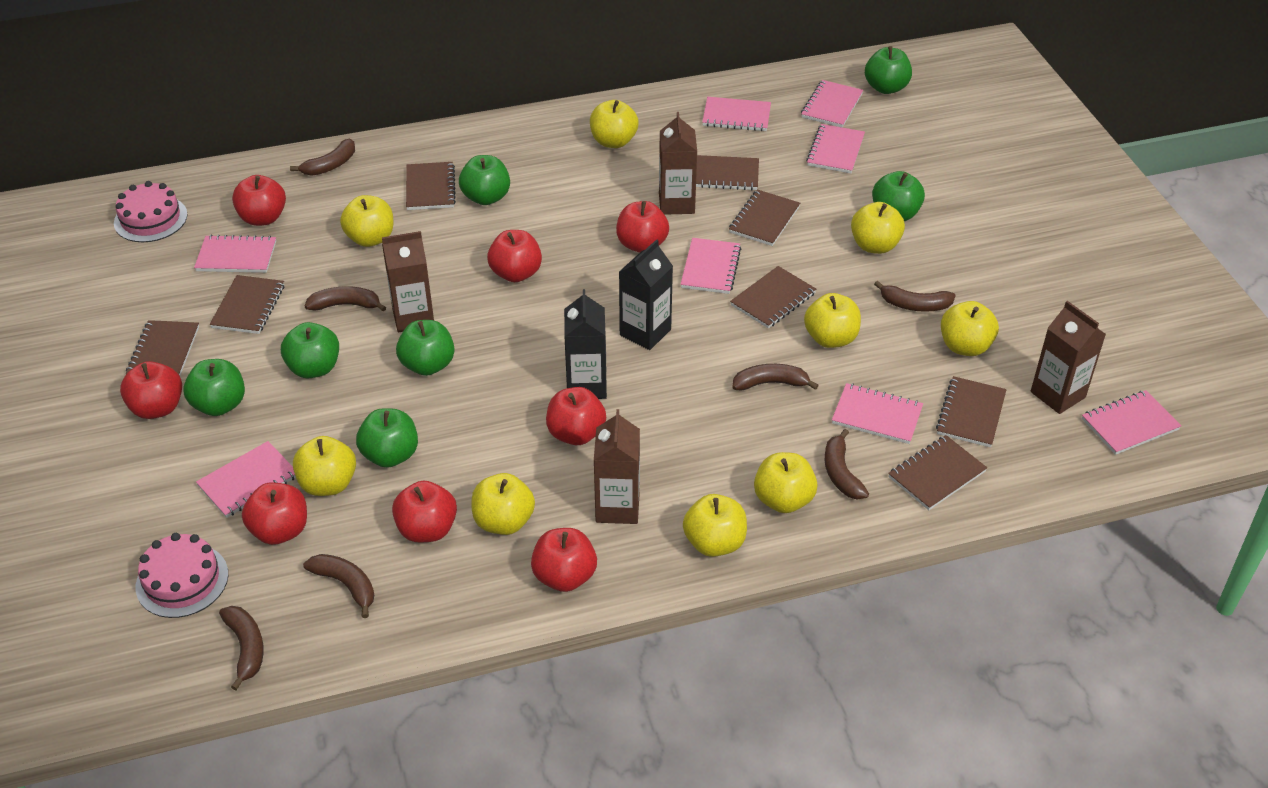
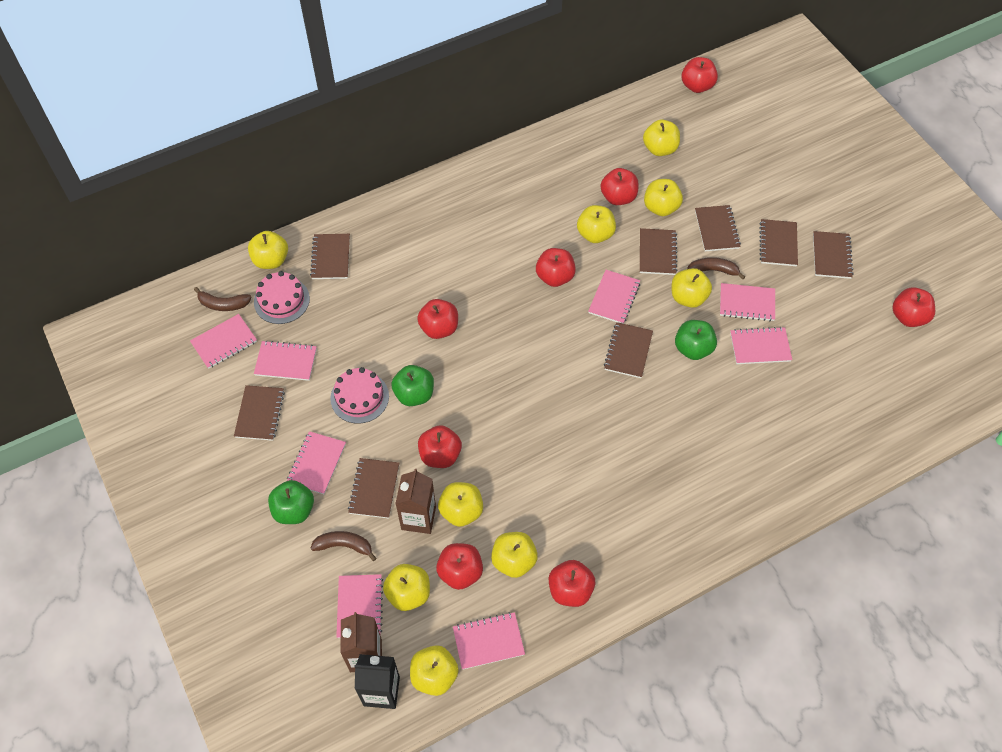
black carton: [564,289,607,399] [619,239,673,350] = 2 -> [355,654,400,709] = 1
brown banana: [219,606,264,690] [290,138,355,176] [303,554,374,618] [305,286,386,312] [732,364,819,390] [824,429,869,500] [874,281,956,312] = 7 -> [194,287,252,311] [311,531,377,561] [687,257,745,279] = 3
brown carton: [382,231,434,332] [594,409,640,524] [659,112,697,215] [1031,301,1106,414] = 4 -> [340,612,382,672] [395,469,436,534] = 2
green apple: [183,359,245,416] [281,322,339,378] [356,408,418,468] [396,320,454,376] [459,155,510,205] [865,46,912,94] [872,171,925,221] = 7 -> [268,480,314,524] [391,365,434,406] [675,320,717,360] = 3

